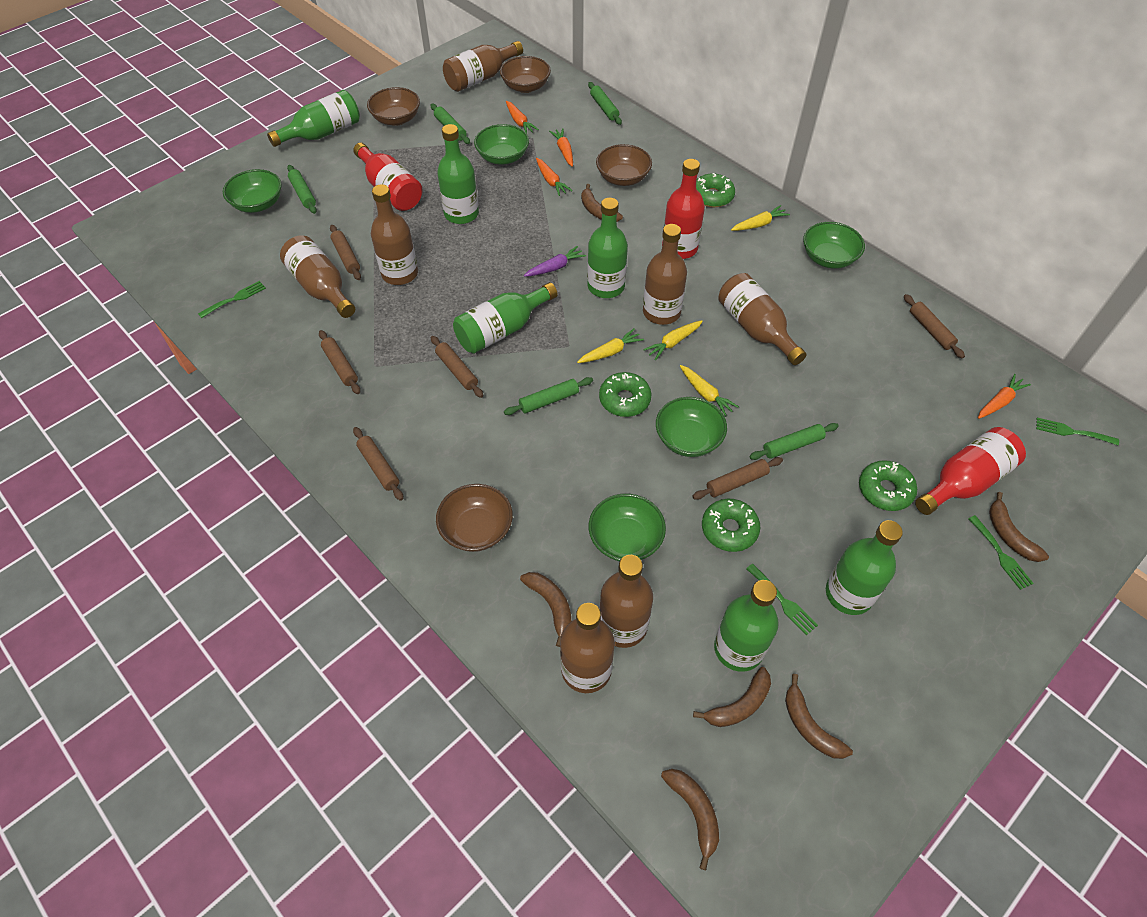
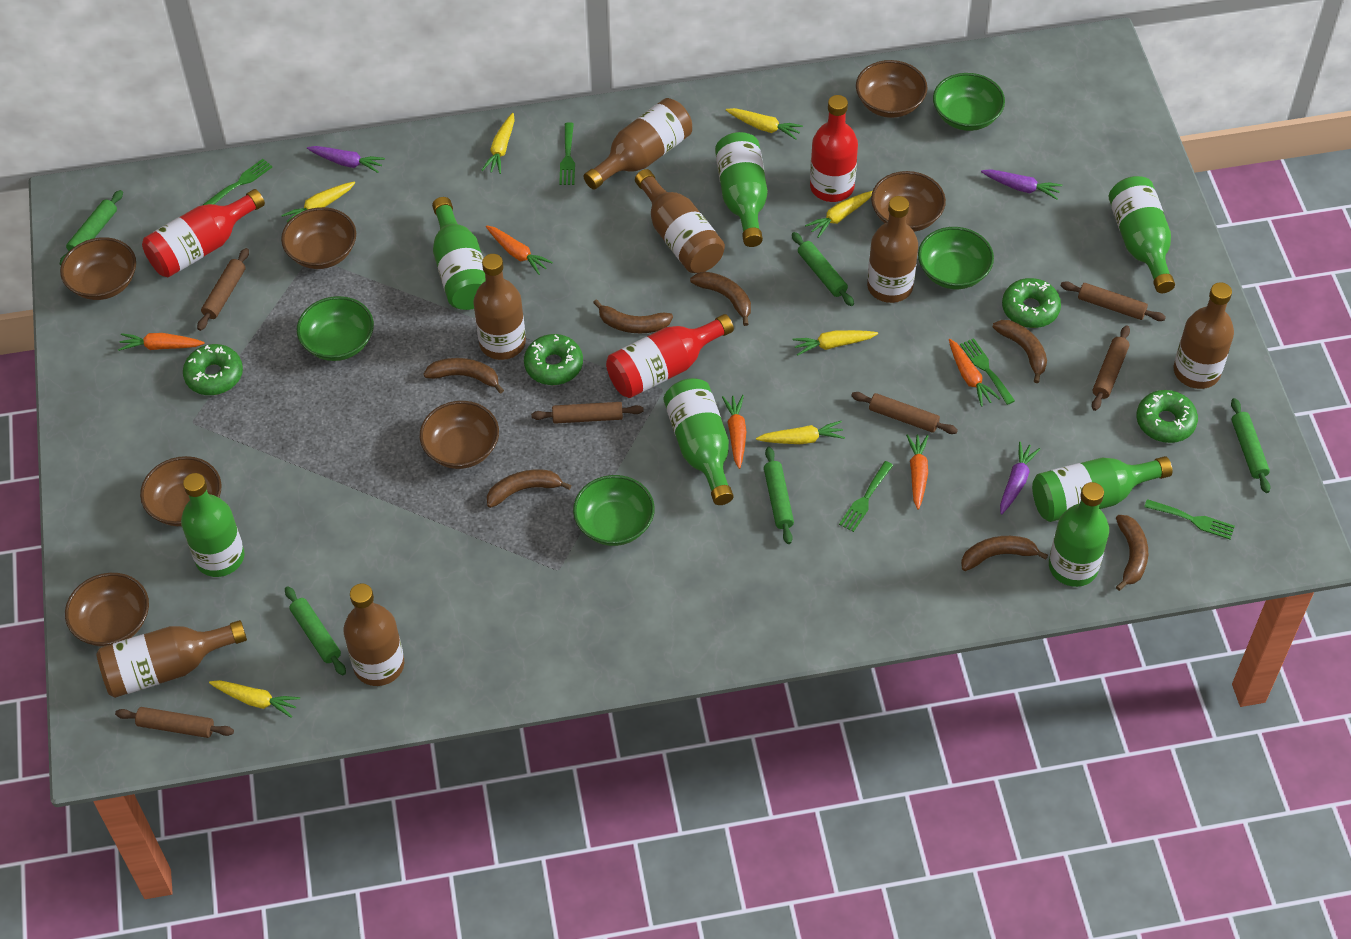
brown banana: [520,572,572,647] [581,184,623,222] [661,769,719,870] [693,667,771,727] [785,674,853,759] [989,492,1049,562] = 6 -> [424,358,504,394] [487,470,572,508] [593,299,673,333] [690,272,751,326] [961,536,1048,571] [993,320,1047,383] [1116,515,1148,591] = 7
brown bowl: [367,87,420,126] [436,484,513,552] [500,56,551,93] [596,144,652,186] = 4 -> [60,237,136,300] [65,573,149,647] [140,456,222,526] [281,207,356,269] [420,401,499,469] [856,60,927,118] [871,171,946,232] = 7
green bottle: [267,90,360,147] [437,124,479,224] [453,282,558,354] [587,198,628,298] [714,580,779,672] [826,520,903,615] = 6 -> [181,473,244,577] [432,197,486,310] [664,378,734,505] [715,132,768,247] [1032,456,1173,522] [1049,482,1109,587] [1109,176,1175,293] = 7
green bowl: [223,169,282,213] [474,124,529,165] [589,494,666,561] [656,397,727,457] [803,222,865,269] = 5 -> [297,296,374,361] [573,475,655,546] [918,227,994,289] [933,73,1005,131] = 4
green fork: [198,281,266,318] [746,564,818,635] [968,515,1034,590] [1036,418,1119,445] = 4 -> [203,159,273,205] [559,122,575,185] [839,461,893,532] [960,338,1015,405] [1144,499,1235,539] = 5
orange carrot: [506,101,539,134] [536,158,572,196] [549,128,573,167] [978,374,1031,419] = 4 -> [118,333,205,351] [486,226,553,275] [722,395,746,469] [906,434,929,510] [949,339,1000,407] = 5
purple carrot: [524,246,586,277] = 1 -> [307,146,385,173] [981,169,1062,200] [1000,442,1040,515] = 3
yellow carrot: [577,328,644,363] [643,320,703,361] [680,365,739,417] [731,205,790,231] = 4 -> [209,680,300,718] [281,182,355,222] [482,113,515,174] [726,108,803,140] [756,421,845,444] [792,330,878,356] [805,191,873,238] = 7

